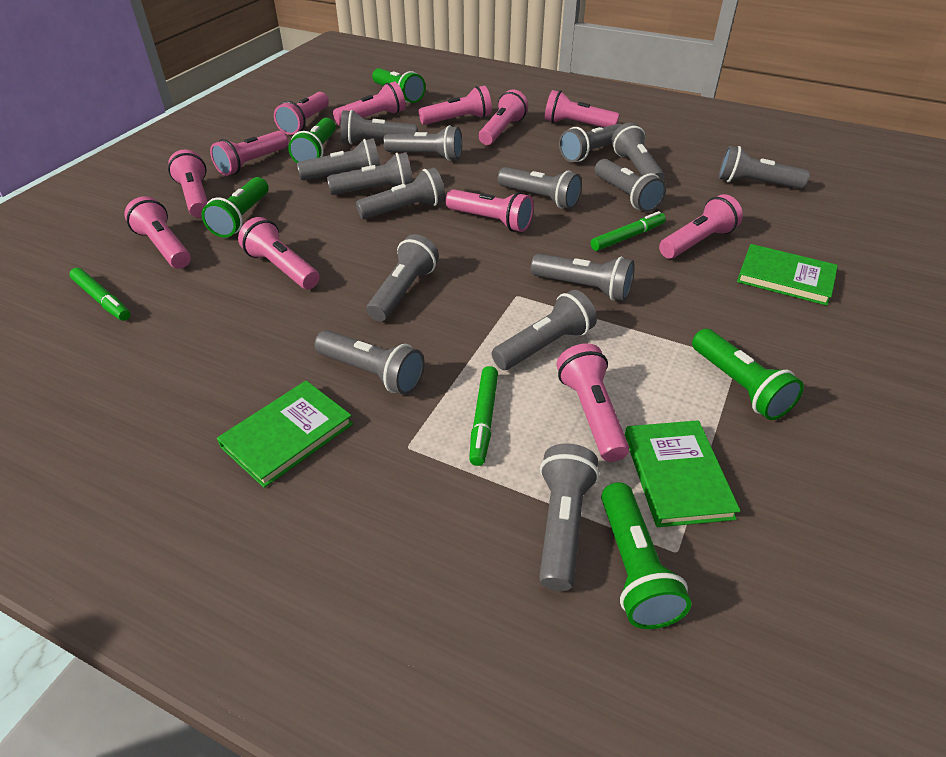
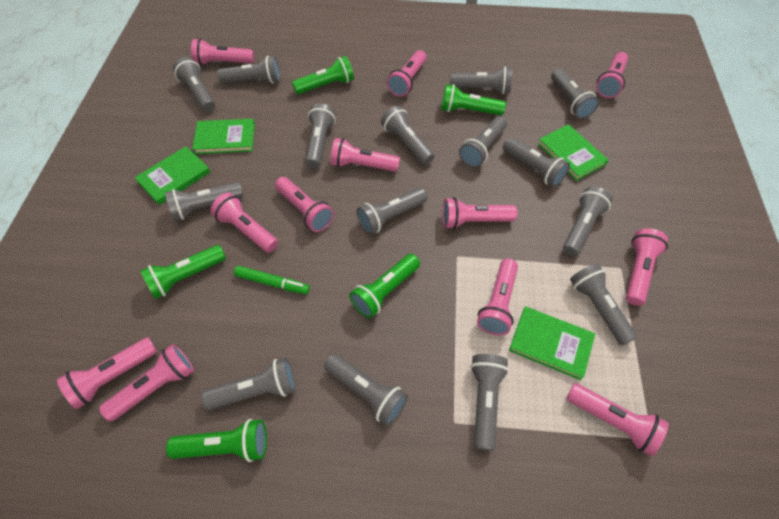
green book: [217,381,353,488] [625,420,741,527] [737,244,838,306] = 3 -> [135,146,210,205] [192,119,255,154] [509,306,595,380] [538,124,608,181] = 4
green marker: [69,268,130,321] [469,366,498,466] [591,211,666,251] = 3 -> [234,266,310,294] = 1

